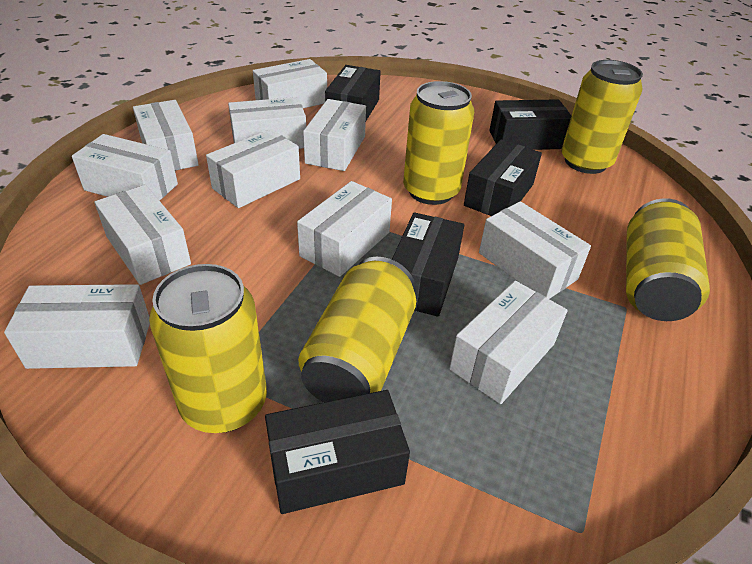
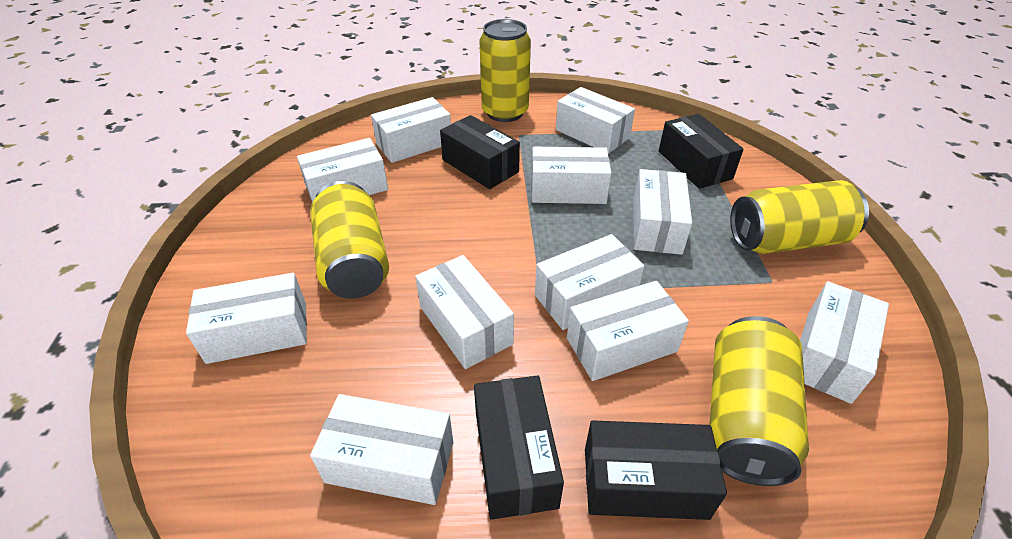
black box: [265,390,410,514] [325,65,381,121] [392,212,464,317] [464,139,542,216] [489,99,571,150] = 5 -> [440,115,520,189] [474,375,564,520] [585,420,727,520] [659,114,744,189] = 4
yellow can: [149,264,267,433] [298,257,416,403] [403,81,474,205] [561,60,643,174] [626,198,710,321] = 5 -> [310,181,389,299] [479,19,531,122] [709,316,809,486] [730,180,869,254] = 4

